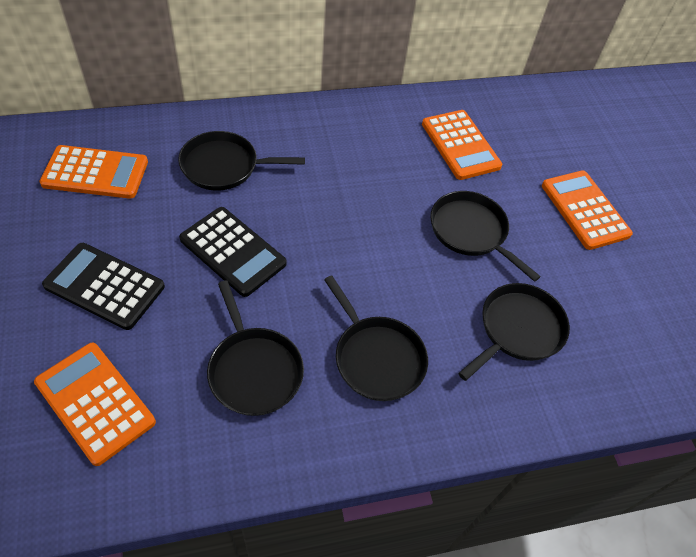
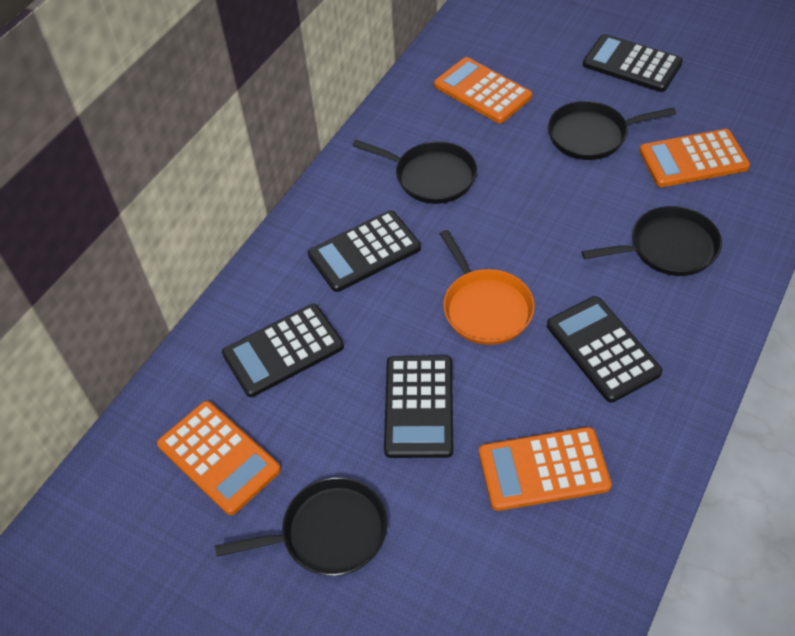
black calculator: [42,243,165,330] [179,207,287,297] = 2 -> [222,304,344,397] [308,211,421,292] [384,355,453,458] [547,296,663,403] [583,34,683,92] = 5
black pan: [178,131,305,190] [207,280,304,416] [324,275,428,401] [430,191,541,282] [458,283,570,381] = 5 -> [215,477,387,576] [352,140,477,204] [548,101,676,160] [582,206,722,276] = 4
orange pan: none = 0 -> [440,230,535,345] = 1

